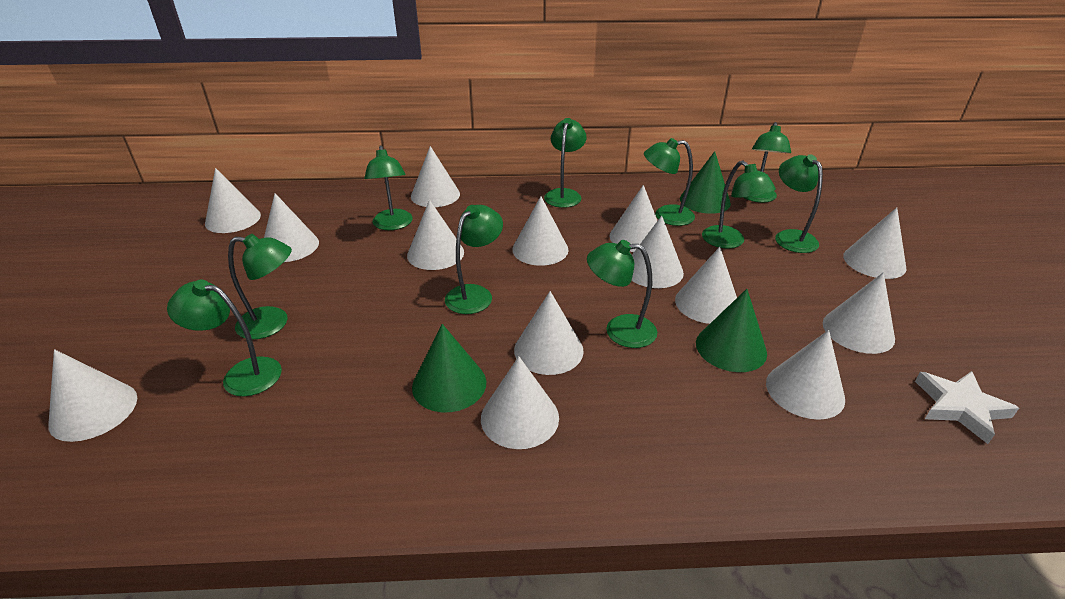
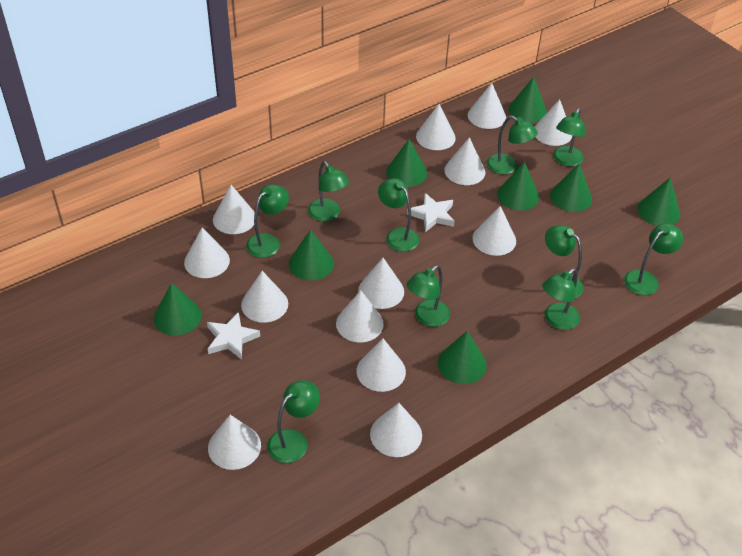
green cone: [412,324,486,412] [680,151,731,214] [696,289,767,372] = 3 -> [154,283,202,335] [289,230,334,281] [386,139,427,187] [438,331,487,384] [497,162,539,211] [509,77,547,123] [550,163,592,212] [637,178,680,226] = 8
white cone: [48,349,137,442] [205,168,261,233] [264,193,319,262] [407,200,464,270] [411,146,460,207] [481,356,559,449] [512,196,569,266] [514,291,584,375] [609,185,657,252] [632,216,684,288] [675,247,737,324] [766,330,845,420] [823,272,895,354] [843,208,906,279] = 14 -> [184,227,230,278] [208,415,261,470] [213,185,255,234] [241,271,288,323] [336,290,384,343] [356,339,406,392] [358,258,404,309] [370,403,422,457] [416,104,456,150] [444,137,485,185] [468,83,506,129] [473,206,516,256] [534,99,572,146] = 13
white star: [915,371,1019,444] = 1 -> [207,312,260,360] [407,193,455,232] = 2

